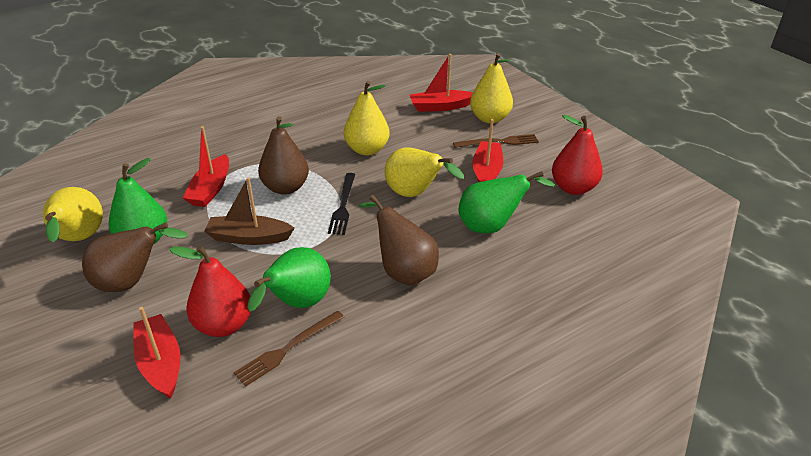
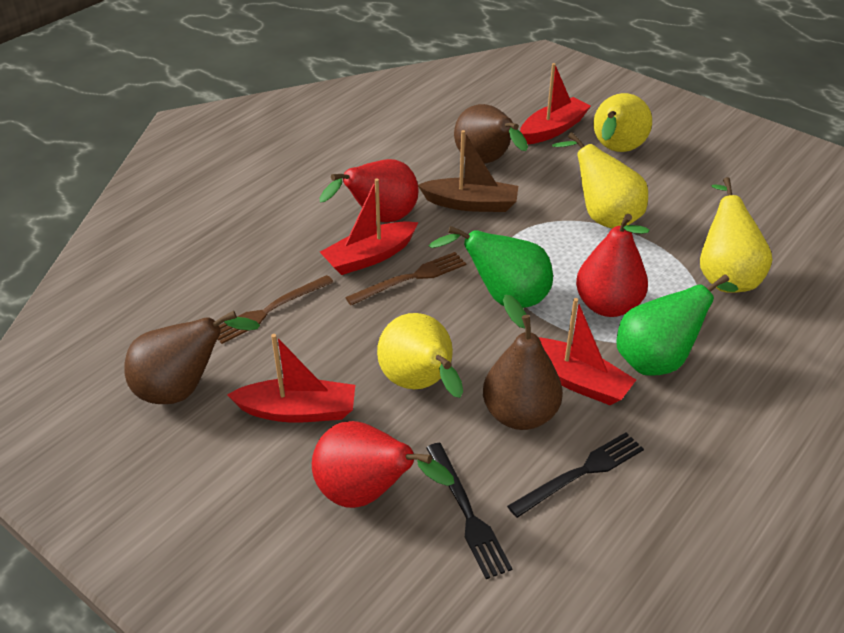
black fork: [328,173,355,235] = 1 -> [426,443,513,579] [507,432,644,518] = 2
green pear: [109,158,167,244] [247,247,331,312] [458,171,555,233] = 3 -> [429,226,553,308] [617,274,738,376] = 2
red pear: [169,246,251,337] [552,115,603,195] = 2 -> [312,421,454,508] [319,159,419,223] [576,214,650,317] = 3

